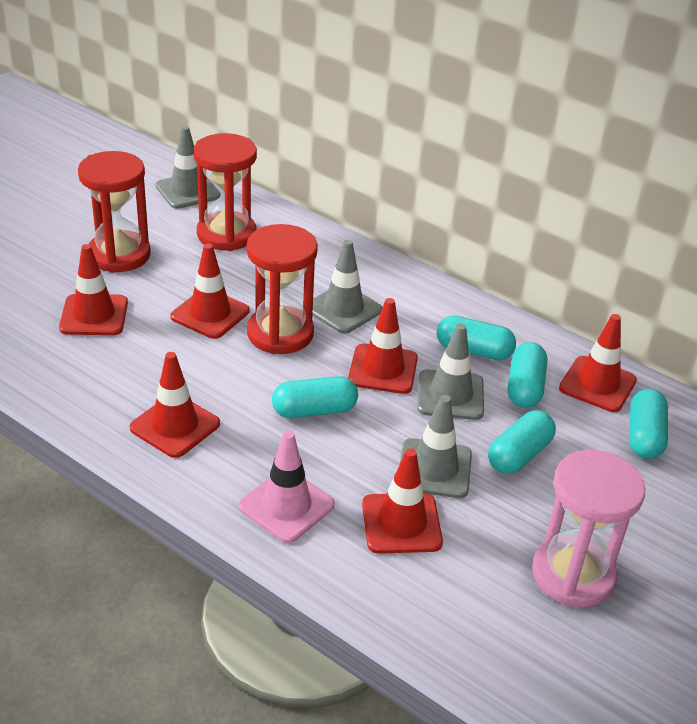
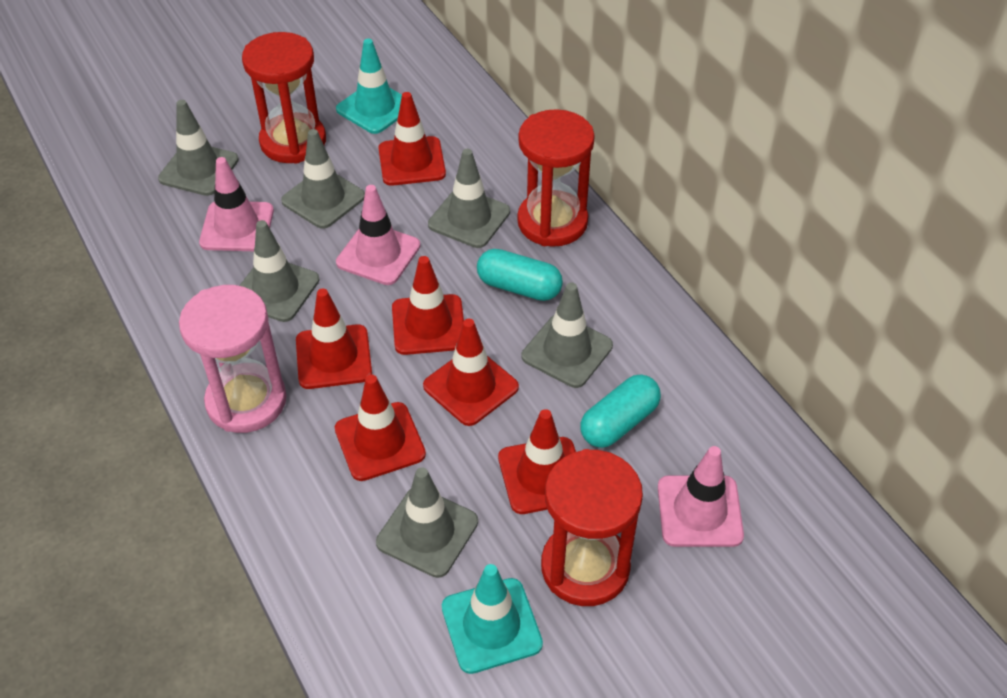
grey traffic cone: [156,126,220,209] [312,240,383,334] [400,395,472,498] [417,323,484,420] = 4 -> [158,100,239,196] [239,220,320,322] [281,129,365,229] [376,467,478,578] [428,149,510,248] [522,282,613,388] = 6
pink traffic cone: [238,431,335,543] = 1 -> [199,157,274,251] [336,185,420,285] [658,446,744,547] = 3
turquoise capsule: [272,376,358,418] [436,315,516,360] [488,410,556,474] [508,342,547,408] [629,389,668,459] = 5 -> [477,249,563,301] [580,375,661,448] = 2
turquoise traffic cone: none = 0 -> [336,39,402,134] [442,564,543,674] = 2

